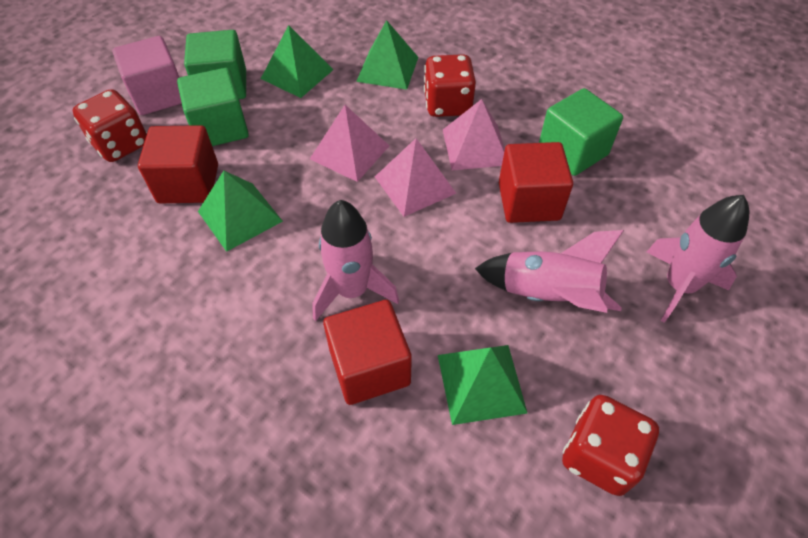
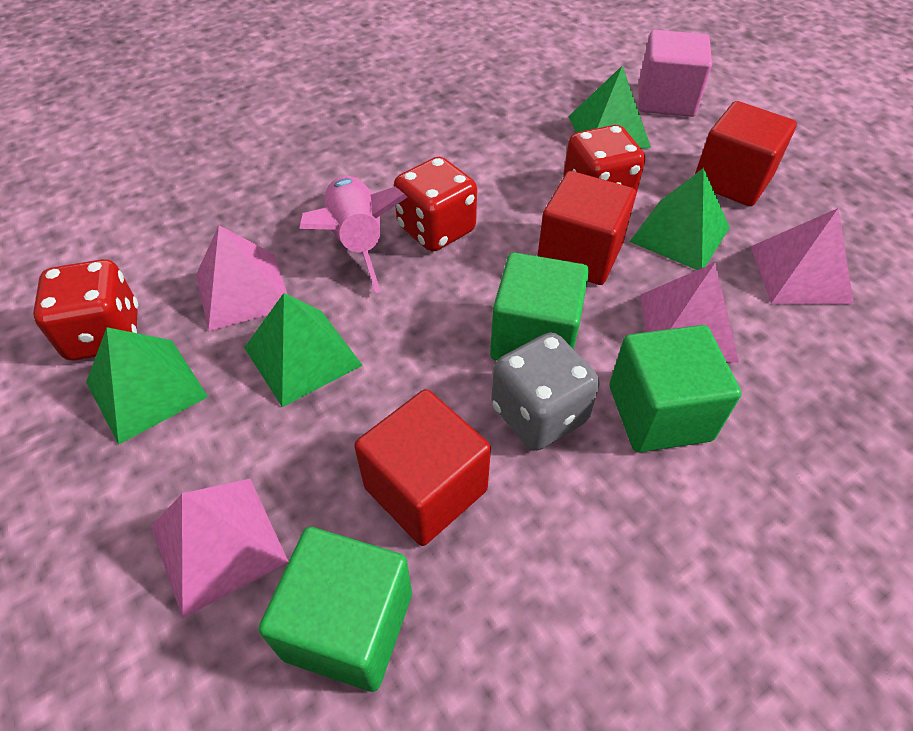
grey dice: none = 0 -> [491,332,599,451] = 1
pink pyramid: [310,105,389,182] [375,138,457,217] [443,99,505,170] = 3 -> [151,479,288,619] [196,225,287,331] [641,263,739,363] [750,208,854,304] = 4
pink rocket: [312,200,399,321] [475,230,624,313] [647,195,749,323] = 3 -> [299,176,408,293] = 1

